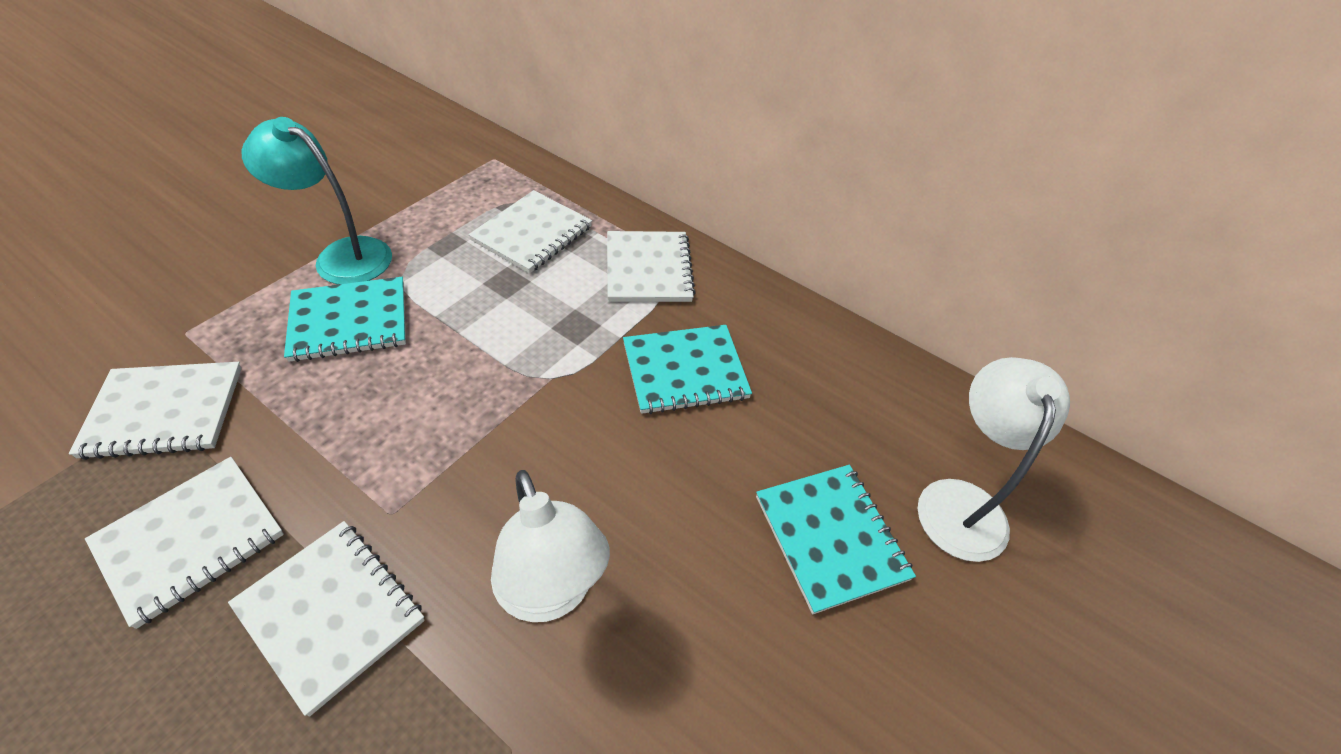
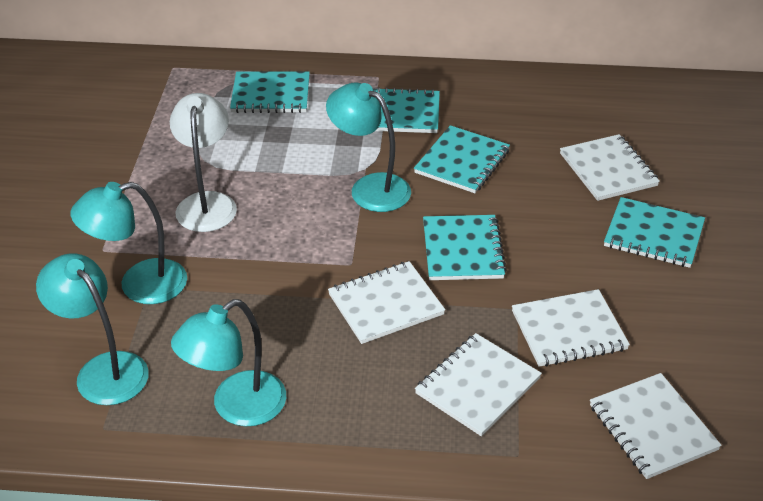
turquoise lamp: [241,117,392,285] = 1 -> [36,253,149,405] [70,182,187,304] [171,299,286,426] [326,83,411,212] = 4
turquoise notebook: [284,277,406,362] [623,325,752,414] [756,465,916,614] = 3 -> [230,72,310,113] [373,87,440,133] [414,125,510,193] [423,215,507,280] [604,197,705,268] = 5
white lamp: [491,470,610,622] [918,357,1070,562] = 2 -> [170,93,237,232] = 1

